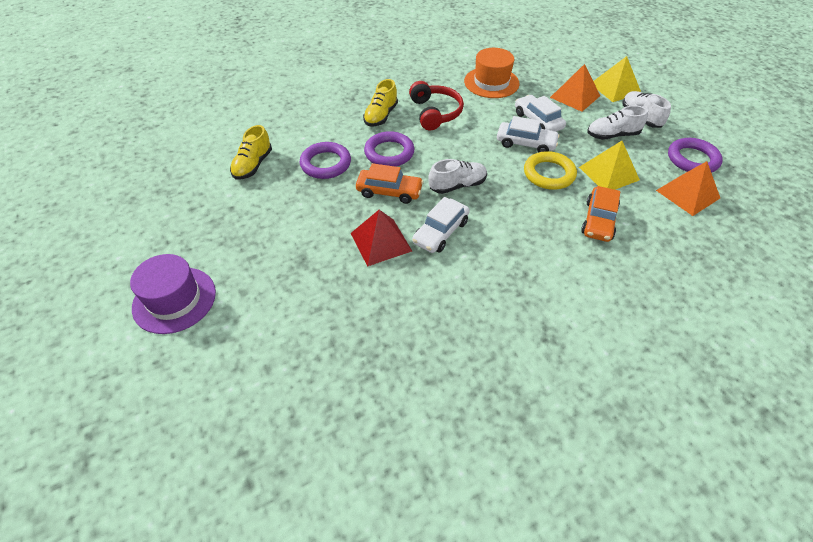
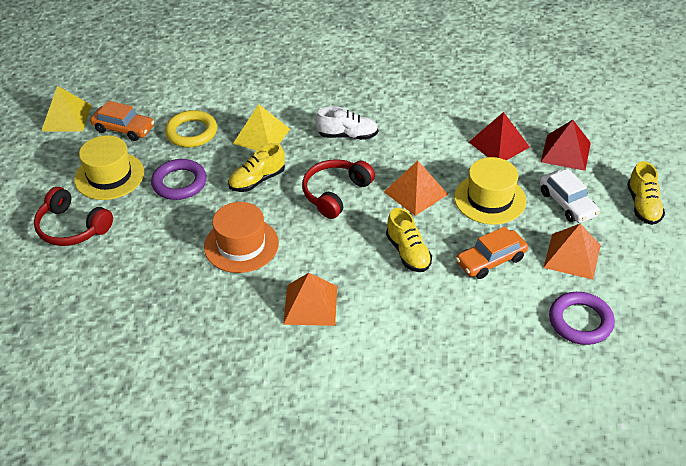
orange pyramid: [550,64,600,112] [656,161,720,216] = 2 -> [283,273,337,326] [384,161,448,216] [543,223,601,280] = 3
purple hat: [130,254,216,334] = 1 -> none = 0
purple ring: [300,142,351,179] [364,131,414,167] [668,138,723,173] = 3 -> [151,159,207,200] [549,292,615,345] = 2
red headphones: [409,81,464,130] = 1 -> [34,187,113,246] [302,159,375,219] = 2
red pyramid: [351,210,412,266] = 1 -> [469,112,530,160] [541,120,591,171] = 2
white car: [412,197,470,253] [497,116,560,153] [515,95,566,132] = 3 -> [540,169,600,223] = 1
white shoe: [428,159,487,194] [587,105,648,140] [622,91,671,128] = 3 -> [316,106,378,140] = 1
yellow hat: none = 0 -> [74,135,144,200] [454,157,526,225] = 2
yellow shoe: [230,125,272,180] [363,79,398,127] = 2 -> [228,143,285,192] [386,208,432,272] [627,161,665,225] = 3

